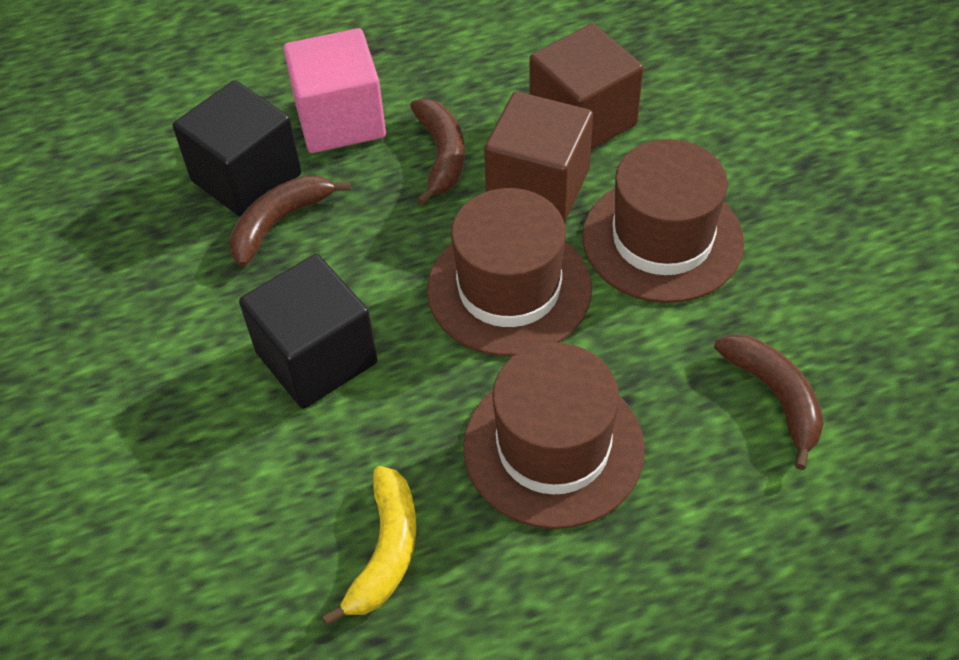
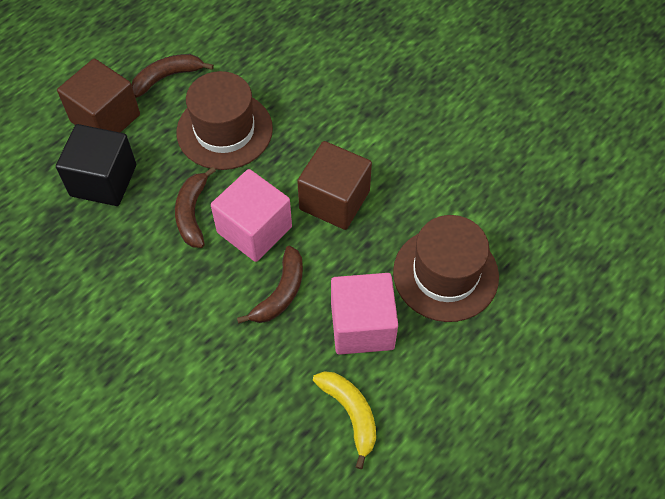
black cube: [173,80,302,217] [239,254,377,409] = 2 -> [56,124,136,206] = 1
brown hat: [427,188,592,356] [463,343,645,529] [582,139,744,303] = 3 -> [176,71,273,170] [393,215,499,322] = 2
pink cube: [284,28,386,153] = 1 -> [211,169,292,262] [331,273,398,355] = 2

